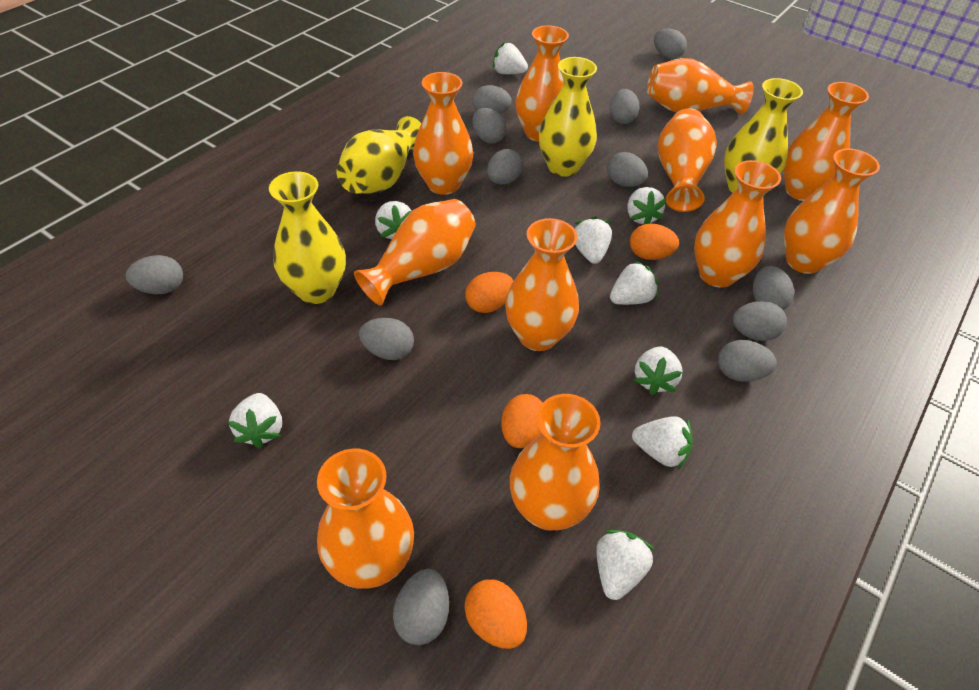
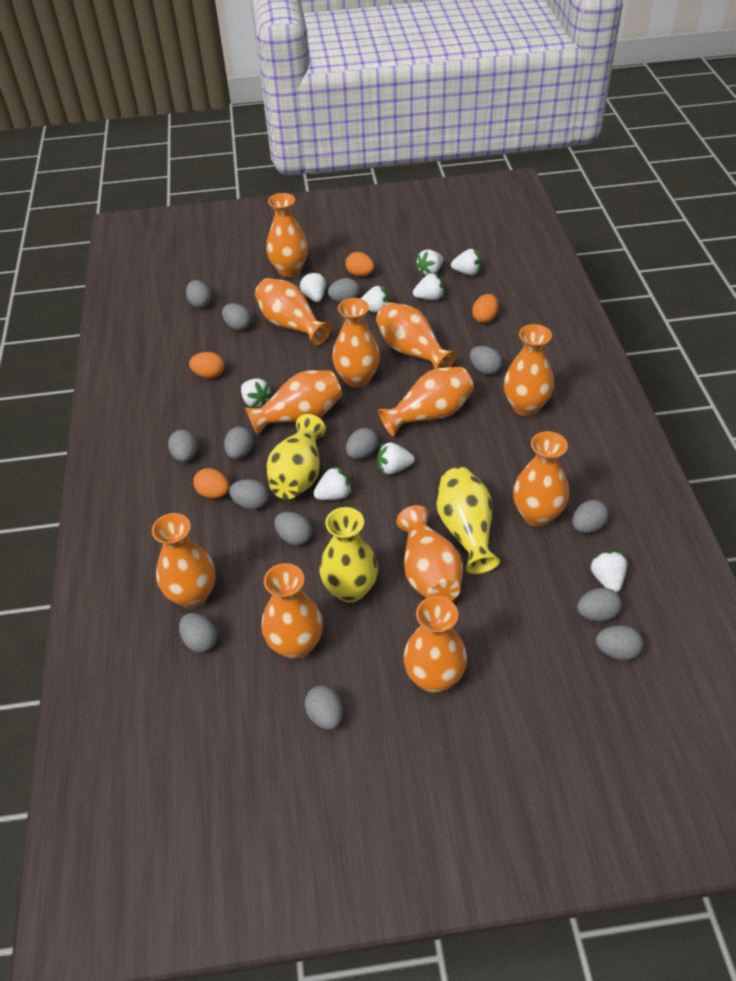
grey egg: [126,255,183,294] [359,318,414,360] [393,569,449,645] [472,85,512,114] [472,108,507,144] [487,149,523,185] [607,152,648,187] [610,89,640,124] [654,28,687,59] [718,340,777,382] [733,301,787,341] [753,266,794,310] = 12 -> [168,430,197,462] [179,613,218,653] [186,280,211,308] [222,303,251,331] [224,427,253,459] [229,479,269,510] [274,512,312,546] [304,685,343,730] [328,278,360,303] [346,428,378,459] [470,346,502,375] [572,500,609,533] [577,588,621,622] [596,625,643,660] = 14
orange vase: [317,448,414,589] [354,199,476,305] [413,72,473,195] [505,218,579,351] [510,394,601,530] [516,25,569,142] [647,58,754,114] [657,108,717,212] [694,160,781,288] [783,82,869,201] [784,149,880,274] = 11 -> [152,513,216,608] [245,370,342,435] [255,278,332,346] [261,563,323,659] [266,193,308,277] [332,298,380,388] [376,302,457,369] [378,367,474,436] [396,505,463,601] [403,596,467,693] [504,324,554,416] [513,431,569,527] = 12
yellow vase: [269,171,346,304] [336,116,421,194] [539,57,597,177] [724,78,803,193] = 4 -> [266,414,326,499] [319,507,378,603] [436,467,500,574] = 3

